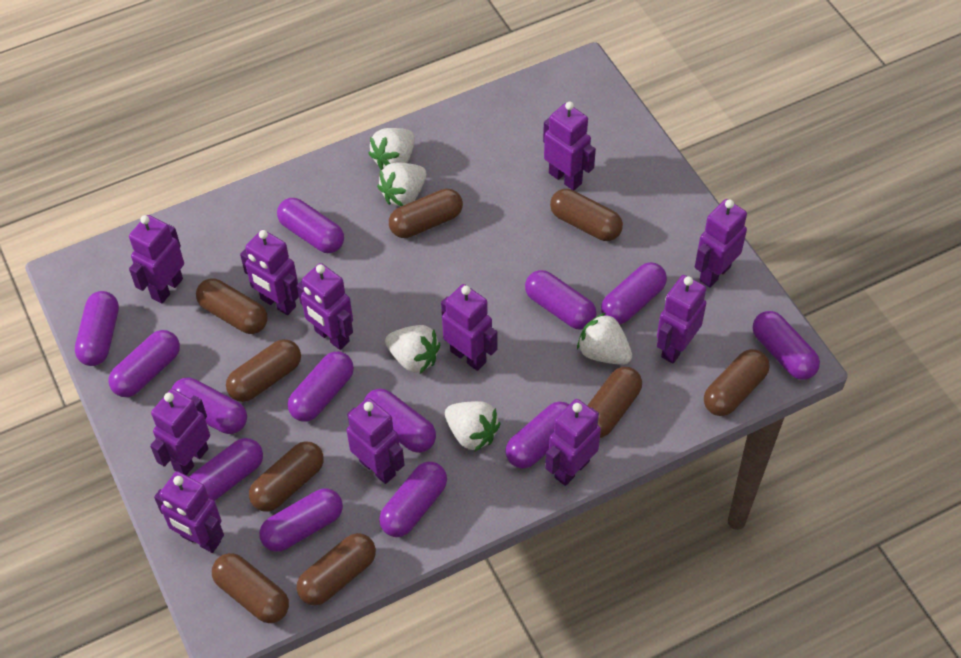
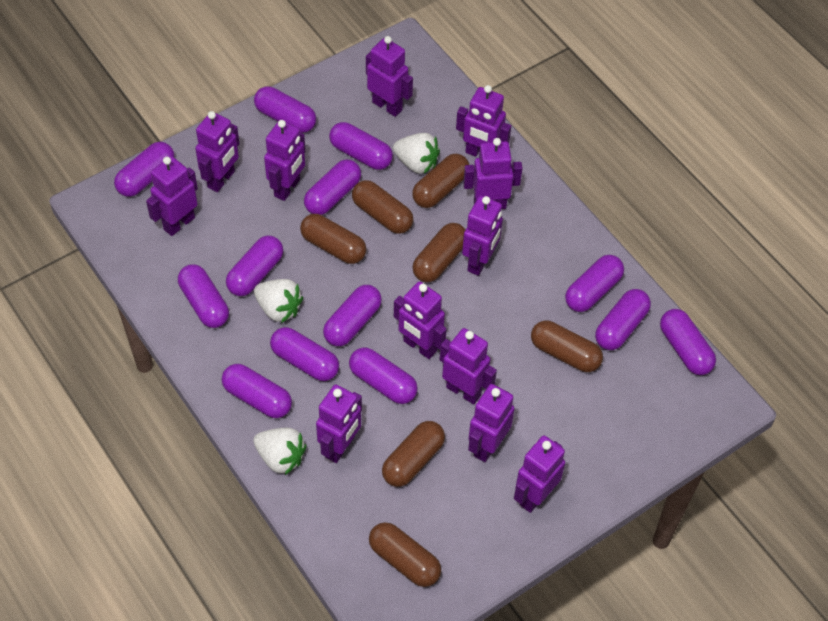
brown capsule: [196,278,268,334] [212,553,289,623] [226,339,301,402] [249,441,324,512] [297,533,376,605] [389,188,463,238] [550,189,623,241] [587,367,642,438] [704,349,770,416] = 9 -> [300,214,367,264] [352,180,414,234] [369,522,441,587] [382,421,445,487] [412,154,469,208] [412,223,466,282] [531,320,603,372] = 7
purple robot: [129,215,184,303] [150,389,210,475] [154,471,224,553] [240,230,299,315] [297,263,353,350] [347,398,405,484] [441,284,497,371] [543,102,596,190] [545,399,601,486] [657,275,706,363] [695,199,747,288] = 11 -> [146,156,198,236] [195,111,239,192] [264,120,306,201] [316,384,362,463] [366,36,413,117] [394,281,447,359] [440,328,497,405] [456,85,511,157] [462,196,503,276] [463,138,523,209] [468,384,515,462] [514,435,565,513] = 12
white strawberry: [368,128,415,170] [377,163,427,206] [385,325,440,374] [445,401,501,452] [577,313,632,365] = 5 -> [253,428,306,475] [254,279,303,323] [393,133,440,174] = 3

